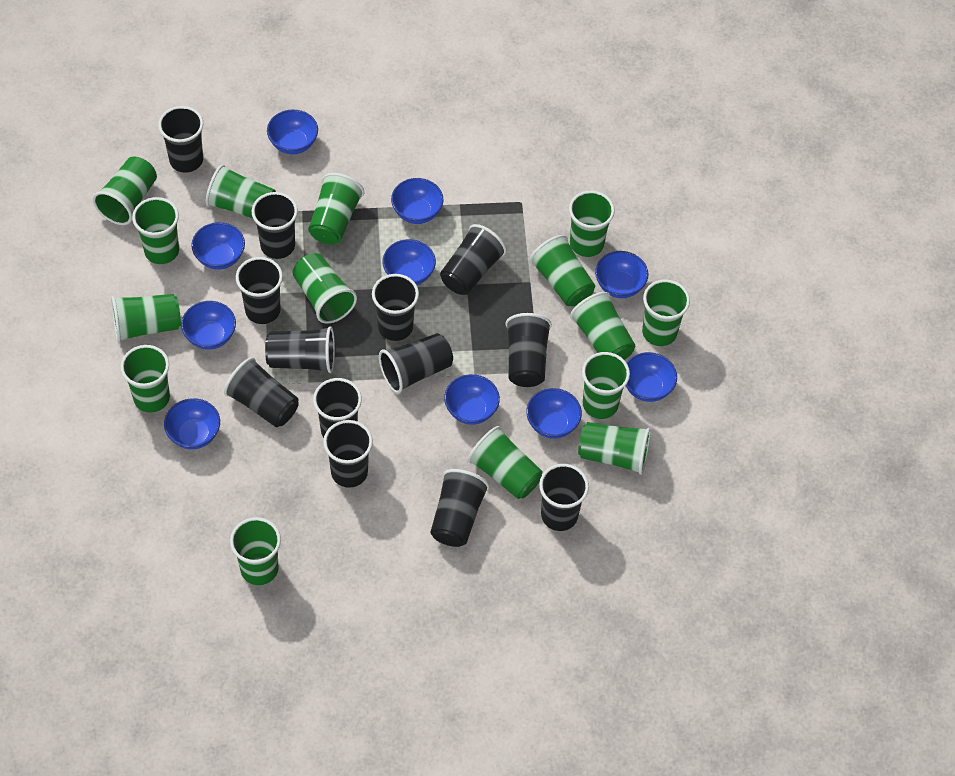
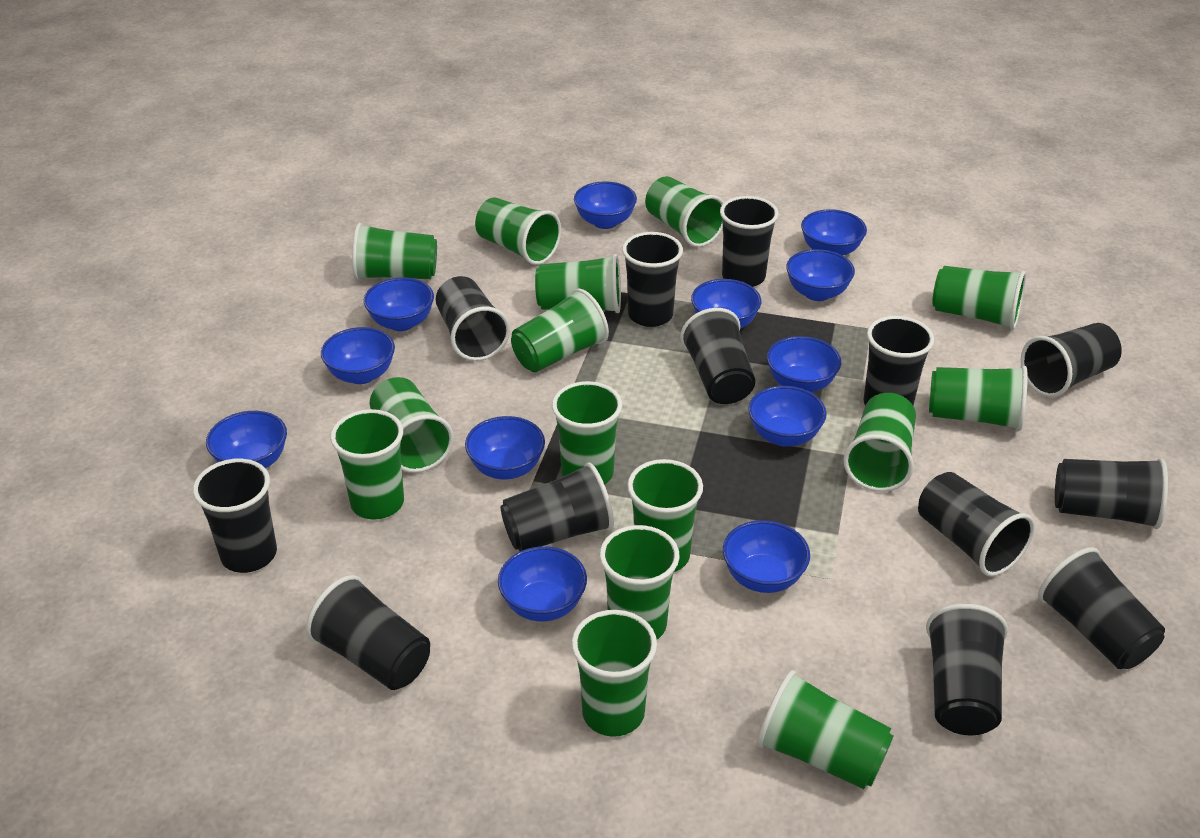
blue bowl: [164,398,220,449] [181,301,236,350] [191,222,245,270] [267,109,318,154] [383,239,436,285] [391,178,444,224] [444,374,500,425] [526,388,582,439] [595,251,648,298] [626,352,677,402] = 10 -> [206,411,287,469] [321,327,395,384] [364,278,434,331] [465,416,545,480] [498,546,587,621] [574,181,637,229] [691,279,761,329] [723,520,810,593] [748,386,827,447] [767,336,841,392] [786,249,855,301] [801,209,867,256] = 12

